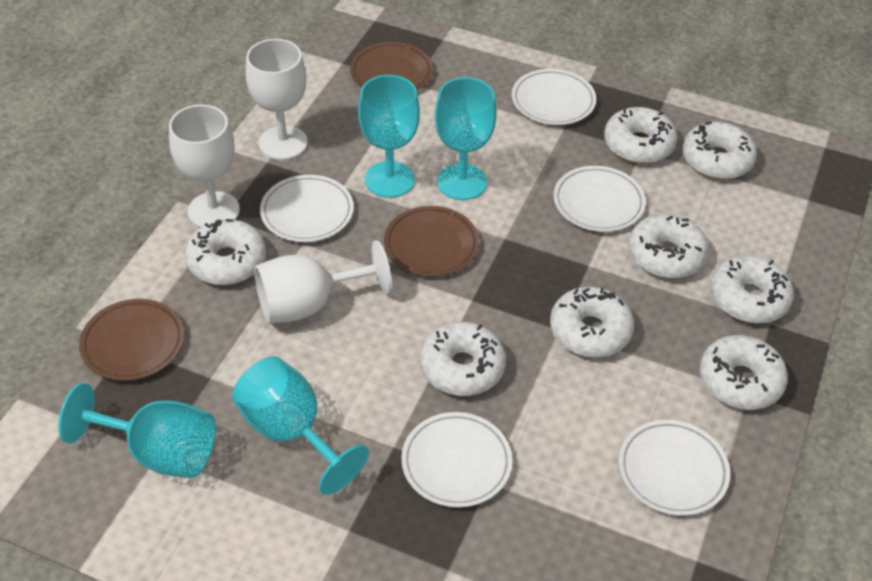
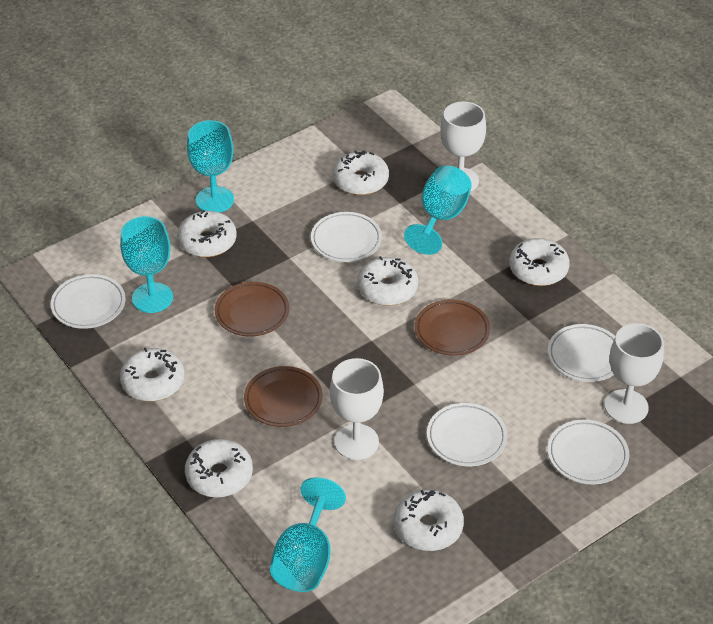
white donut: [185,219,266,285] [420,322,506,396] [550,287,634,358] [604,107,678,164] [628,214,709,279] [682,121,757,179] [700,335,788,410] [711,255,794,323] = 8 -> [120,348,185,401] [177,210,237,257] [185,439,253,498] [333,150,389,195] [358,256,418,306] [394,490,464,551] [509,238,570,286] = 7

